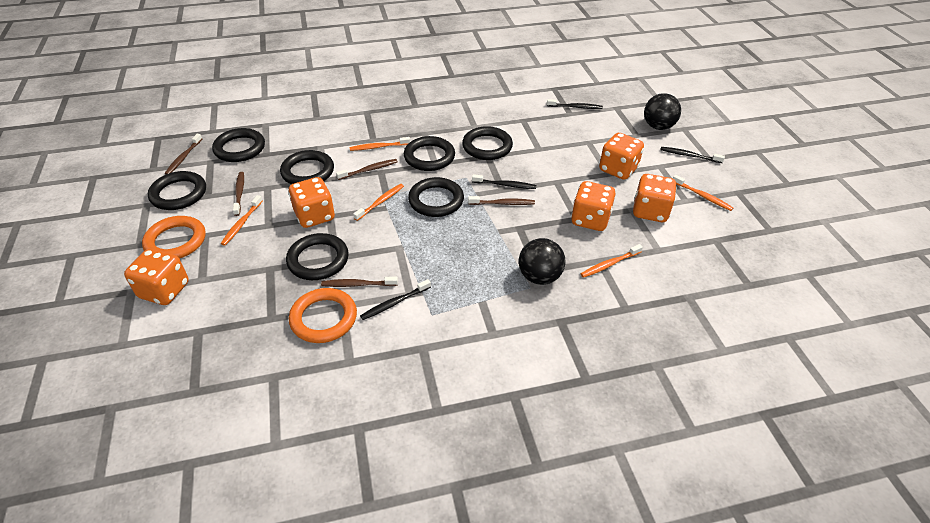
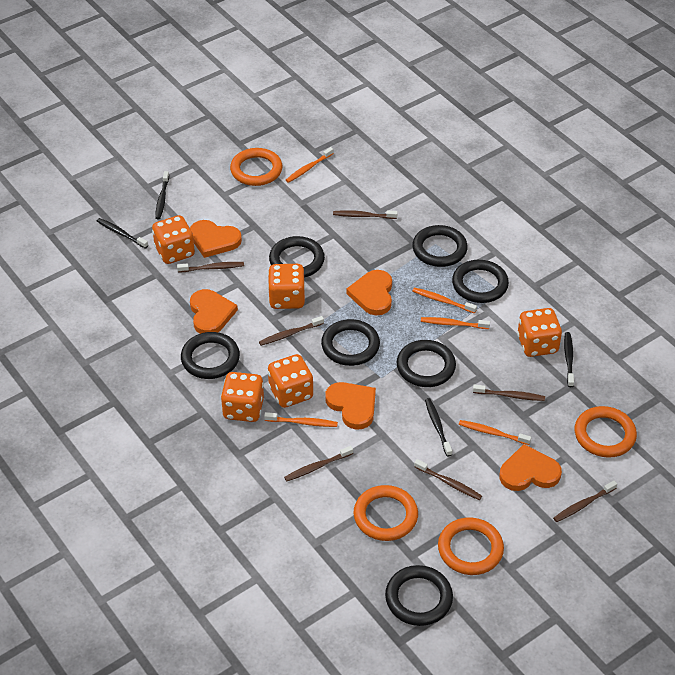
black ball: [519,238,565,285] [644,93,681,130] = 2 -> none = 0
brown toothbrush: [165,134,202,175] [233,172,244,216] [321,277,398,287] [336,159,398,180] [468,196,535,205] = 5 -> [177,262,244,273] [259,316,324,346] [284,446,353,482] [333,210,398,219] [414,459,482,500] [473,384,545,401] [553,481,617,522] = 7
orange heart: none = 0 -> [190,220,242,258] [190,289,238,334] [325,382,376,429] [346,270,392,315] [499,444,562,491] = 5
orange ring: [142,216,206,259] [289,288,357,343] = 2 -> [230,148,283,186] [354,485,418,541] [438,517,504,575] [575,406,637,458] = 4

